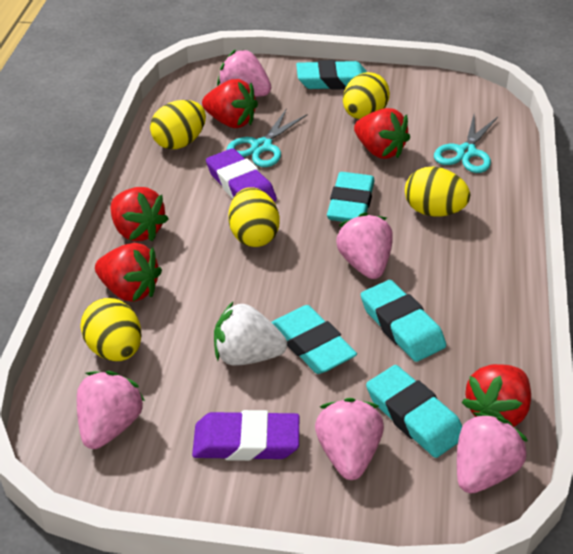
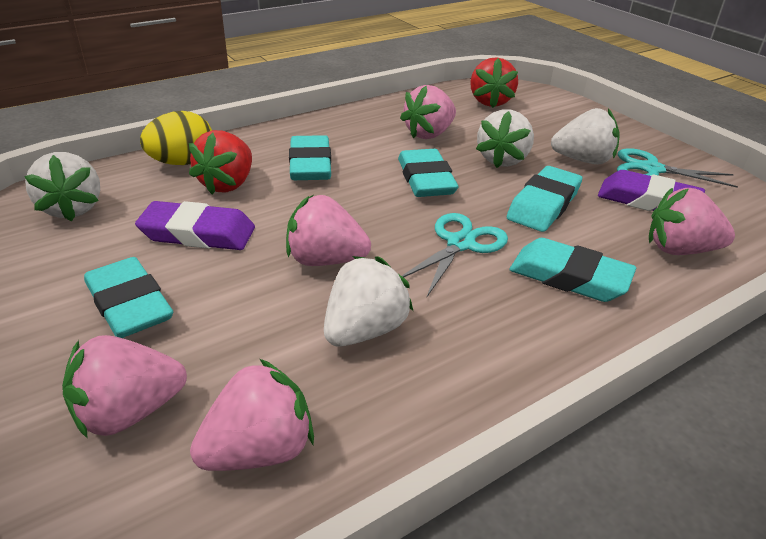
red strawberry: [95,243,162,302] [110,187,169,241] [202,79,258,128] [354,108,410,159] [462,364,531,427] = 5 -> [189,130,252,194] [470,57,518,108] = 2
white strawberry: [214,302,287,366] = 1 -> [24,152,100,222] [324,256,413,347] [476,109,534,168] [551,108,620,164] = 4
yellow egg: [80,298,142,361] [150,100,206,149] [228,187,280,247] [343,72,390,119] [405,166,470,217] = 5 -> [140,111,212,165] = 1

